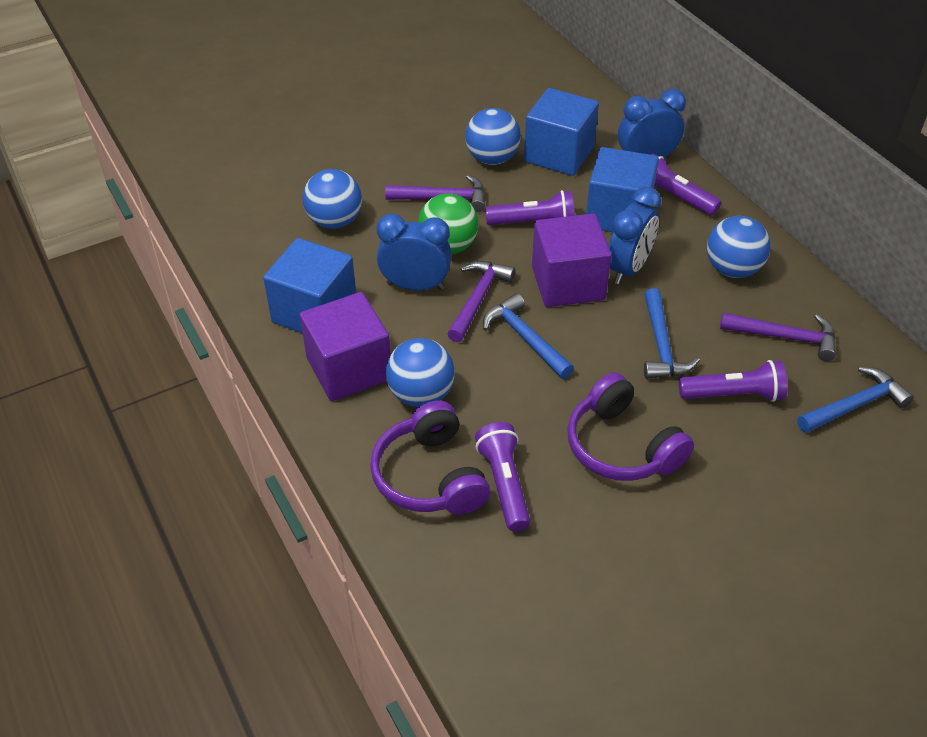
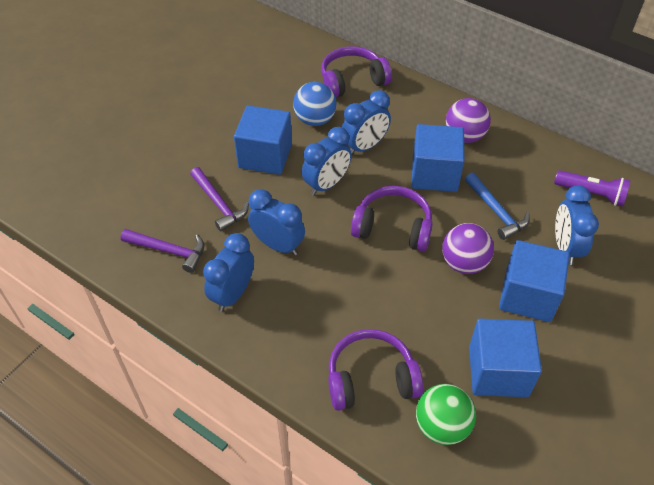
blue ball: [303,169,362,229] [386,338,455,407] [465,108,521,165] [707,216,771,278] = 4 -> [293,82,337,126] = 1
blue clock: [377,214,452,291] [609,187,661,285] [618,89,686,158] = 3 -> [203,233,254,312] [248,189,305,256] [302,127,352,196] [342,90,391,155] [555,185,599,265] = 5
blue cube: [263,238,356,333] [524,88,599,176] [586,147,659,232] = 3 -> [234,105,292,175] [411,124,464,192] [469,319,542,397] [499,240,570,322] = 4
blue hammer: [483,293,574,379] [644,288,700,379] [797,367,914,433] = 3 -> [465,173,530,240] = 1
purple ball: none = 0 -> [442,223,494,274] [446,98,491,143] = 2
purple cube: [300,292,390,401] [532,213,612,307] = 2 -> none = 0
purple flashlight: [475,422,530,532] [485,190,575,225] [651,153,722,216] [679,360,787,402] = 4 -> [554,170,630,206] = 1
purple hammer: [385,175,485,212] [447,261,515,342] [720,313,836,361] = 3 -> [120,229,204,273] [190,167,249,232] = 2
purple headphones: [370,401,490,515] [567,372,694,481] = 2 -> [321,46,392,98] [328,329,423,411] [351,186,433,252] = 3

